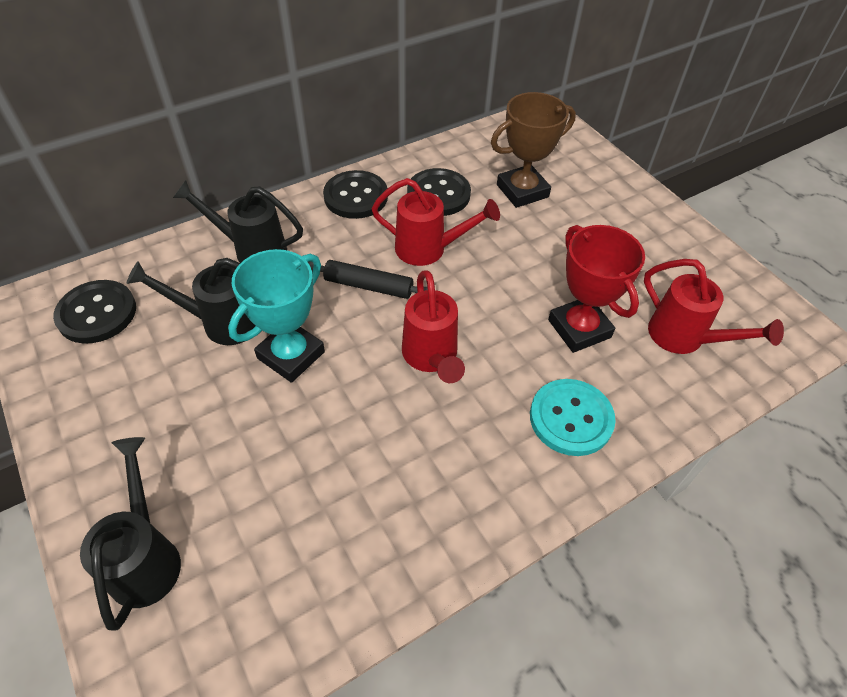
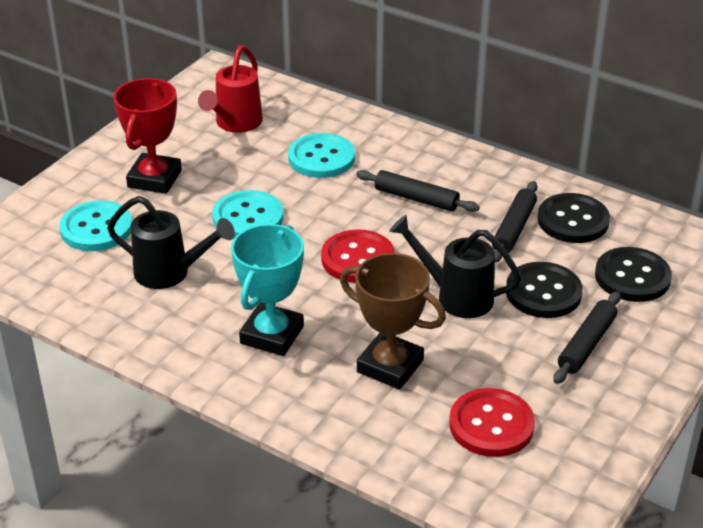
black rolling pin: [308,260,428,299] = 1 -> [356,170,480,212] [492,181,538,263] [553,291,621,384] = 3
black watering can: [80,437,181,631] [126,258,255,345] [173,180,303,263] = 3 -> [107,196,235,289] [389,215,521,318] = 2
red button: none = 0 -> [321,229,395,283] [449,388,535,457] = 2
red watering can: [372,178,500,266] [402,270,465,383] [644,259,784,354] = 3 -> [198,45,263,133] = 1
turquoise button: [530,379,616,456] = 1 -> [59,200,132,251] [212,190,283,238] [288,133,355,178] = 3

